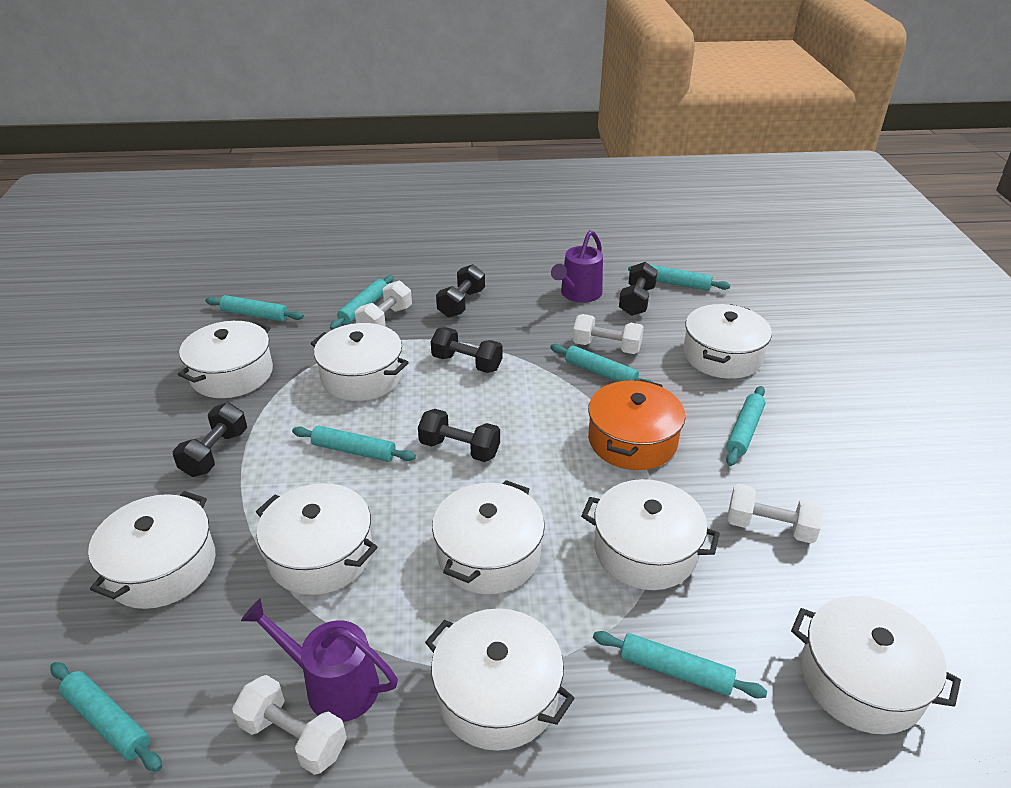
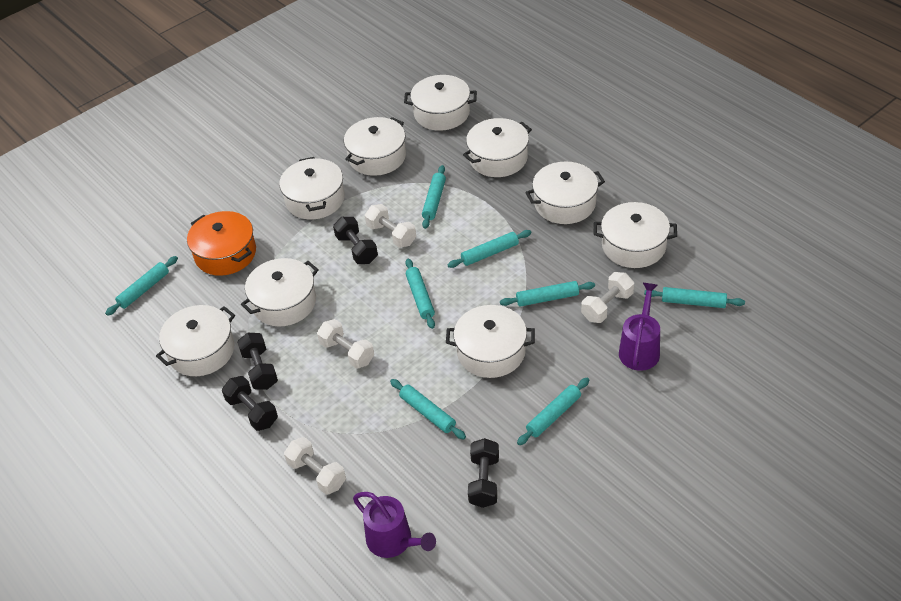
black dumbbell: [173,403,247,477] [418,409,500,462] [431,327,503,373] [436,264,485,318] [619,262,658,316] = 5 -> [222,376,278,431] [237,333,278,390] [333,217,378,264] [468,438,499,508] = 4

